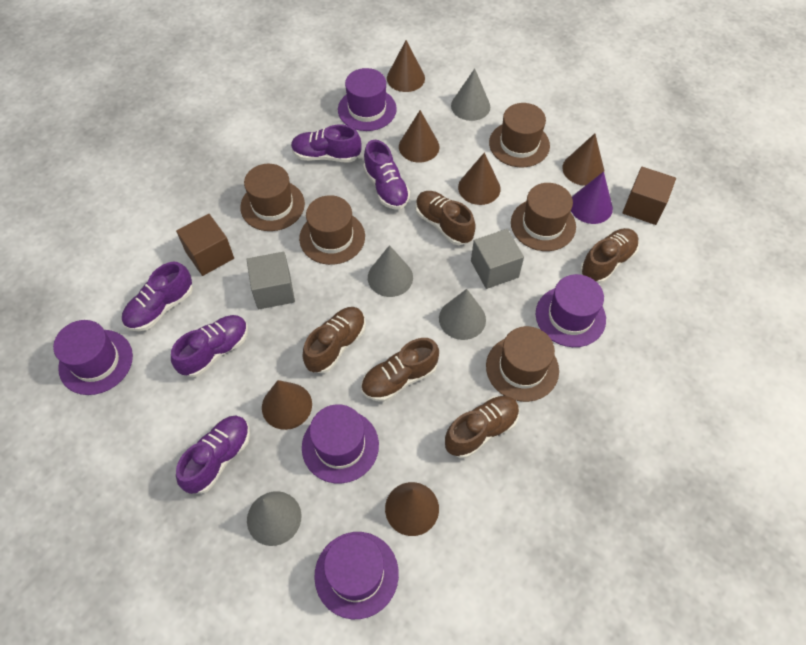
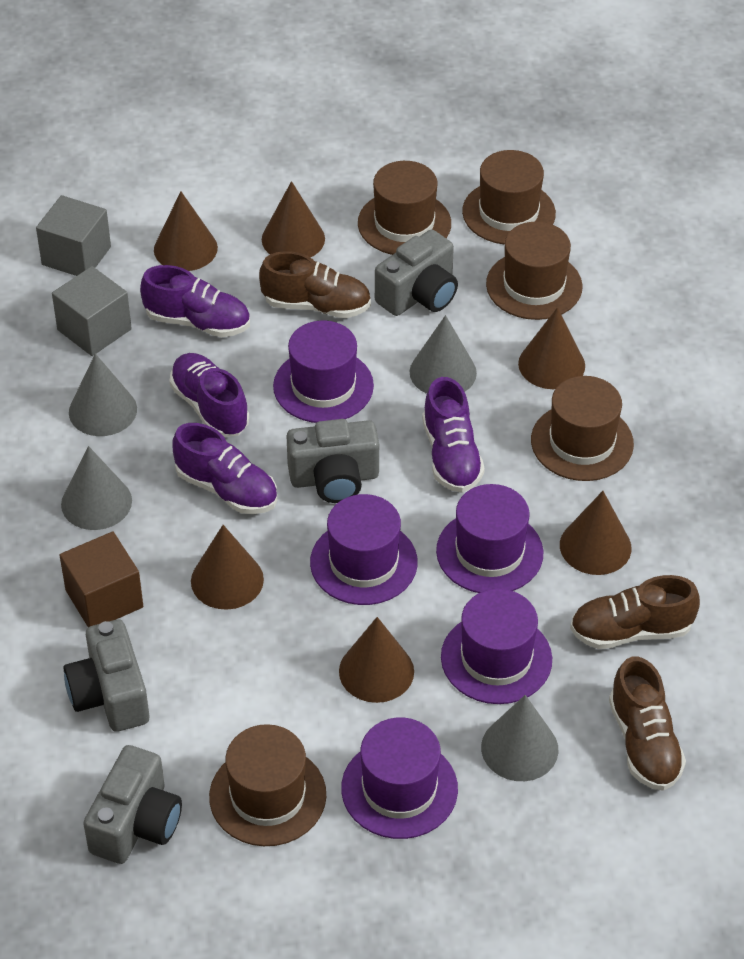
brown cube: [176,214,234,276] [622,167,676,225] = 2 -> [60,531,143,627] = 1
brown shoe: [303,307,366,373] [361,338,439,402] [415,191,476,245] [445,396,519,458] [580,228,639,284] = 5 -> [259,251,371,318] [570,575,700,649] [609,657,686,791] = 3
grey camera: none = 0 -> [63,619,149,732] [83,745,182,864] [287,419,379,503] [375,230,458,316] = 4
purple cone: [571,172,613,224] = 1 -> none = 0
purple shoe: [122,262,193,331] [171,315,248,377] [176,416,250,494] [291,125,362,163] [363,140,410,209] = 5 -> [140,265,250,337] [170,353,249,437] [172,423,277,514] [422,377,485,493] = 4

